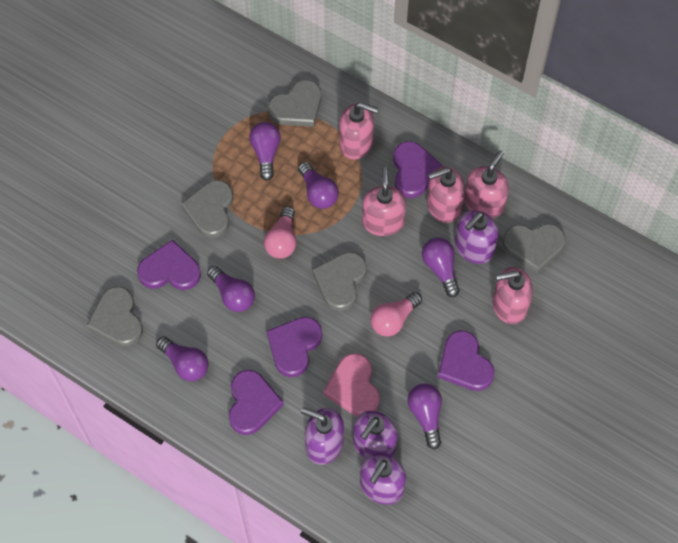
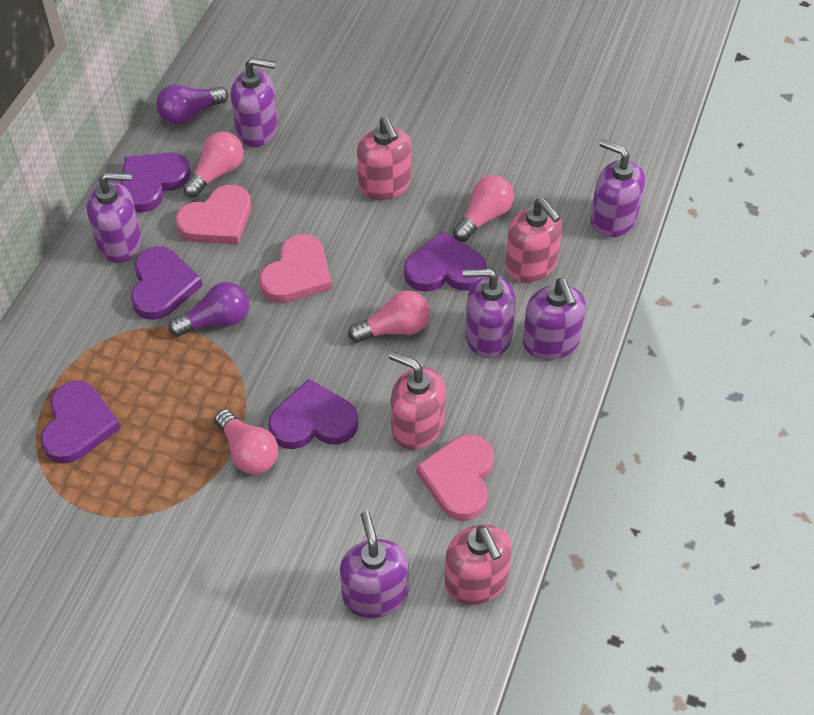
grey heart: [86,286,143,347] [181,180,233,238] [268,80,321,127] [312,252,367,311] [503,224,566,273] = 5 -> none = 0
pink heart: [323,353,380,416] = 1 -> [176,185,251,244] [259,234,332,303] [416,434,494,520] = 3
pink light bulb: [264,206,296,259] [370,292,422,336] = 2 -> [183,131,244,197] [214,409,278,474] [348,290,430,343] [453,175,514,242] = 4
pink soap dispenser: [339,102,378,160] [362,167,406,236] [427,166,465,223] [464,150,509,218] [492,267,533,324] = 5 -> [357,117,411,200] [389,351,446,450] [444,525,512,605] [505,198,562,282] = 4
purple light bulb: [156,336,208,381] [207,266,255,312] [249,122,281,181] [298,162,339,209] [408,383,442,449] [422,238,460,297] = 6 -> [156,84,228,125] [168,282,249,336] = 2
purple soap dispenser: [301,407,344,465] [353,411,398,459] [360,453,406,505] [455,210,499,264] = 4 -> [87,172,142,262] [231,57,278,147] [340,511,408,618] [463,268,516,358] [523,278,586,360] [590,139,645,237] = 6

